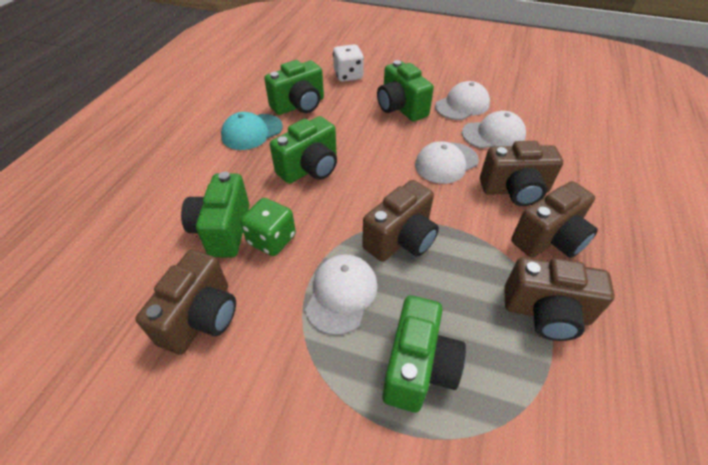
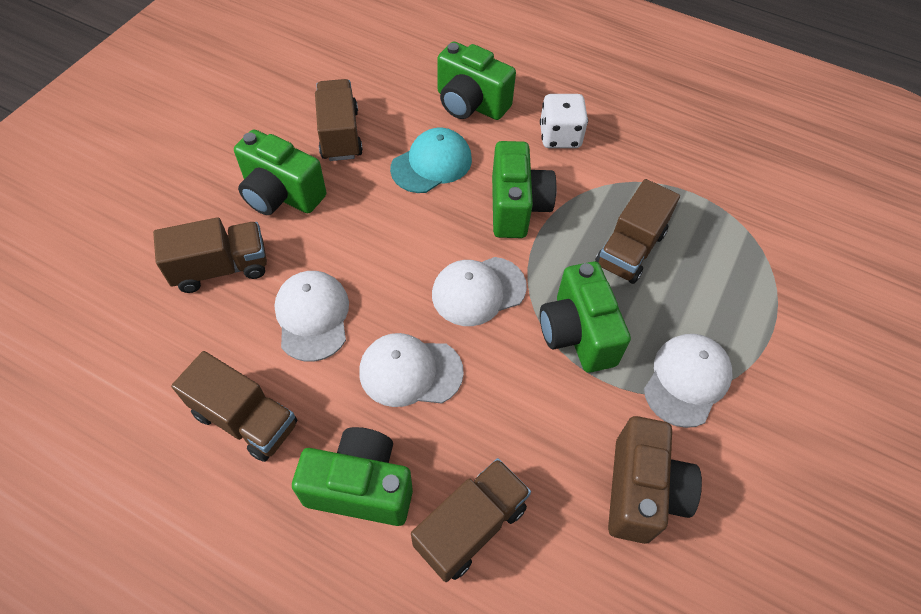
brown camera: [135,250,236,355] [362,180,439,262] [480,141,563,206] [504,257,615,341] [511,181,598,258] = 5 -> [608,416,702,544] = 1
brown truck: none = 0 -> [153,217,267,293] [171,351,297,462] [315,79,363,161] [411,458,531,582] [595,179,680,284] = 5
green dice: [240,198,296,256] = 1 -> none = 0

